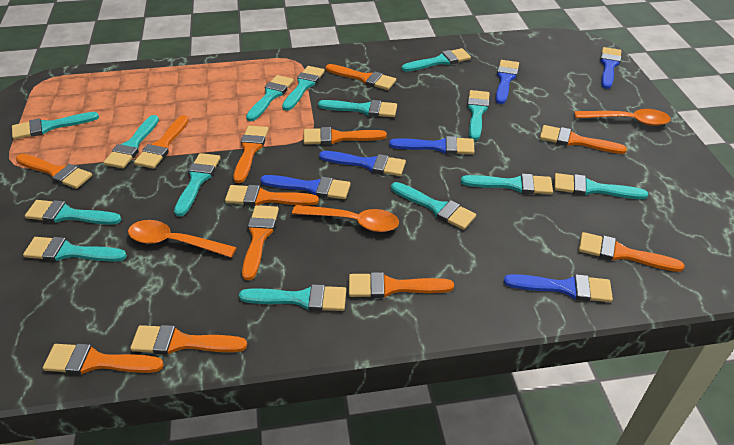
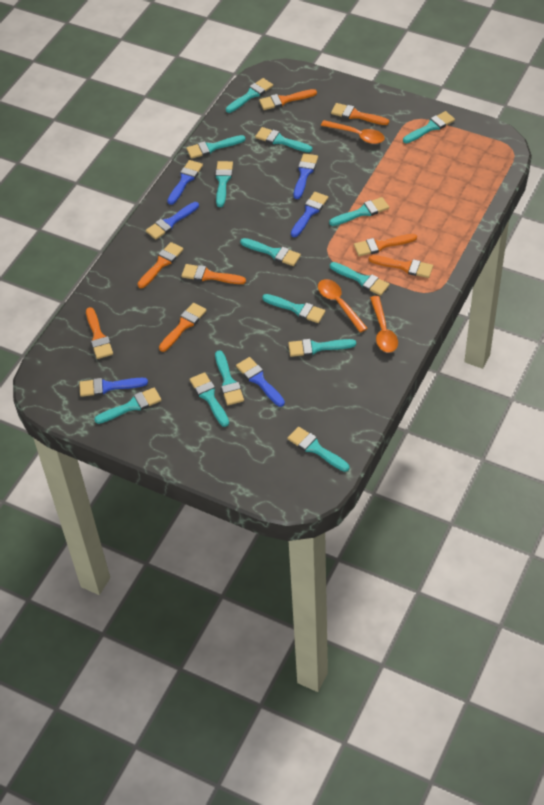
orange brush: [16,154,92,189] [43,344,164,374] [130,325,247,354] [134,115,189,169] [225,185,319,206] [233,126,269,183] [242,205,279,280] [303,127,387,145] [326,64,396,90] [349,272,454,298] [540,125,627,154] [579,232,684,272] = 12 -> [86,307,113,359] [138,242,184,288] [159,303,207,352] [181,264,246,284] [259,89,317,110] [331,103,389,125] [354,234,417,256] [369,255,433,278] = 8

